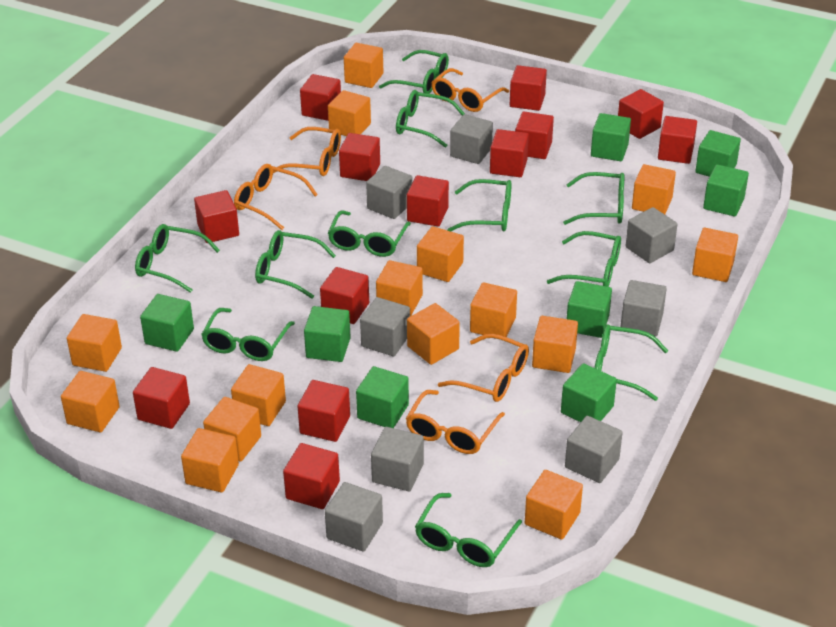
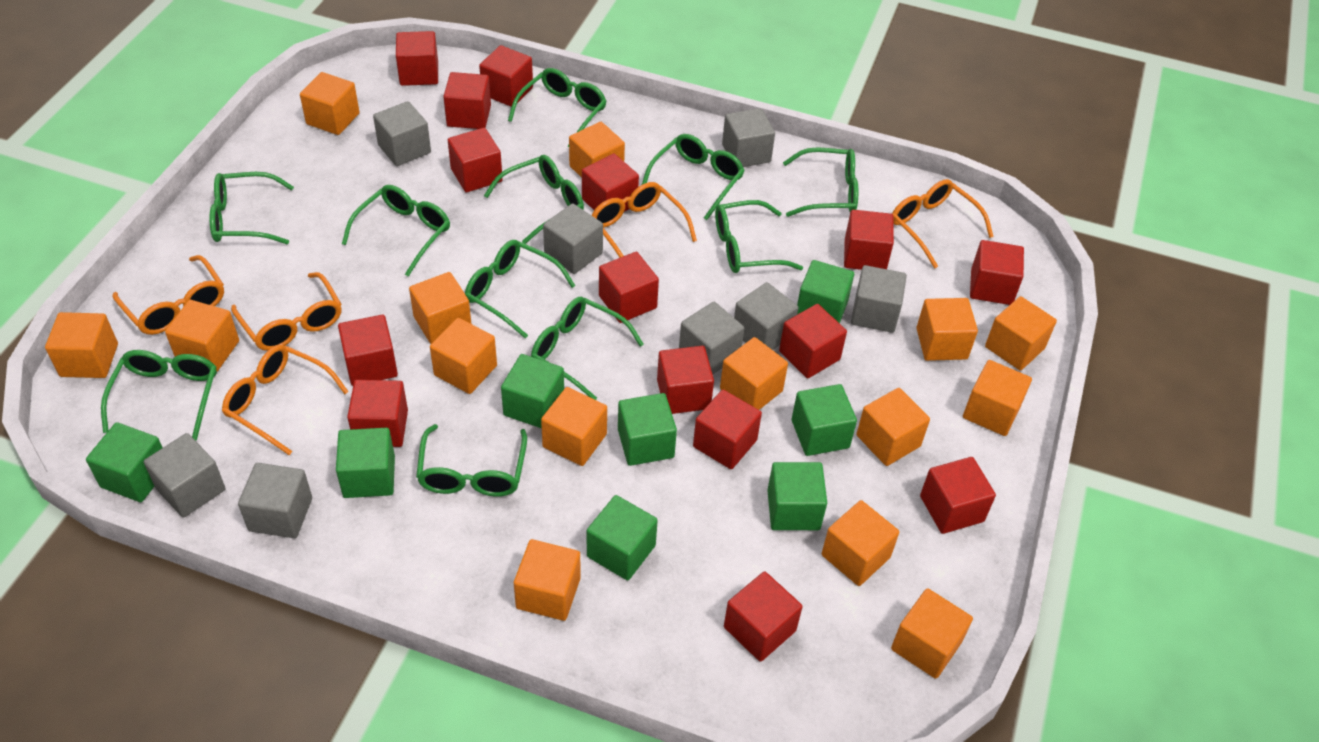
red cube: [133,367,190,429] [194,190,239,243] [283,443,340,509] [297,380,350,442] [300,74,341,121] [320,267,369,324] [339,133,380,181] [407,175,449,227] [490,129,529,177] [510,65,547,111] [515,111,554,159] [618,89,664,139] [658,116,697,164] = 13 -> [338,315,398,386] [347,380,408,447] [396,31,438,86] [443,72,491,129] [448,128,503,192] [479,45,533,107] [582,153,639,212] [599,252,659,323] [657,346,714,414] [693,390,762,469] [724,571,803,662] [779,304,847,378] [844,210,894,270] [920,457,996,534] [970,240,1024,305] = 15

